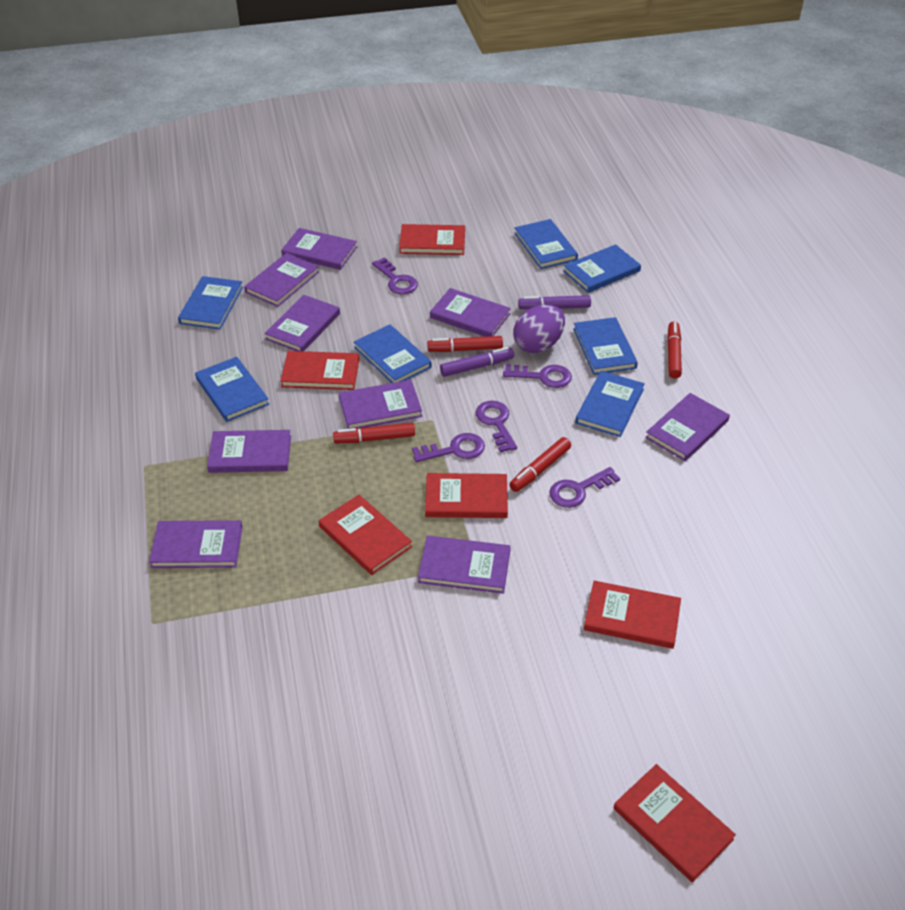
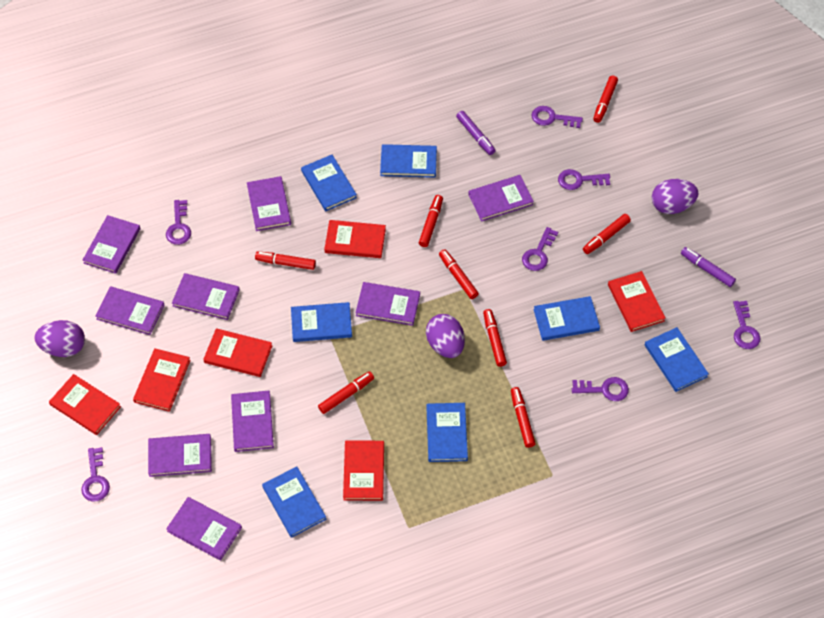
purple egg: [513,305,565,353] = 1 -> [35,320,85,357] [426,314,465,358] [652,179,698,214] = 3
purple key: [372,257,418,295] [412,433,485,462] [476,401,517,453] [503,364,572,388] [549,467,620,508] = 5 -> [81,447,110,501] [166,200,191,245] [522,227,558,271] [531,106,583,128] [558,169,610,190] [572,377,629,401] [733,301,760,349] = 7
red marker: [333,423,415,443] [427,336,503,352] [509,437,571,492] [667,321,682,379] = 4 -> [255,251,316,270] [318,371,374,414] [419,195,443,247] [439,249,479,299] [483,309,507,367] [511,387,536,448] [583,214,631,254] [593,75,618,123] = 8

